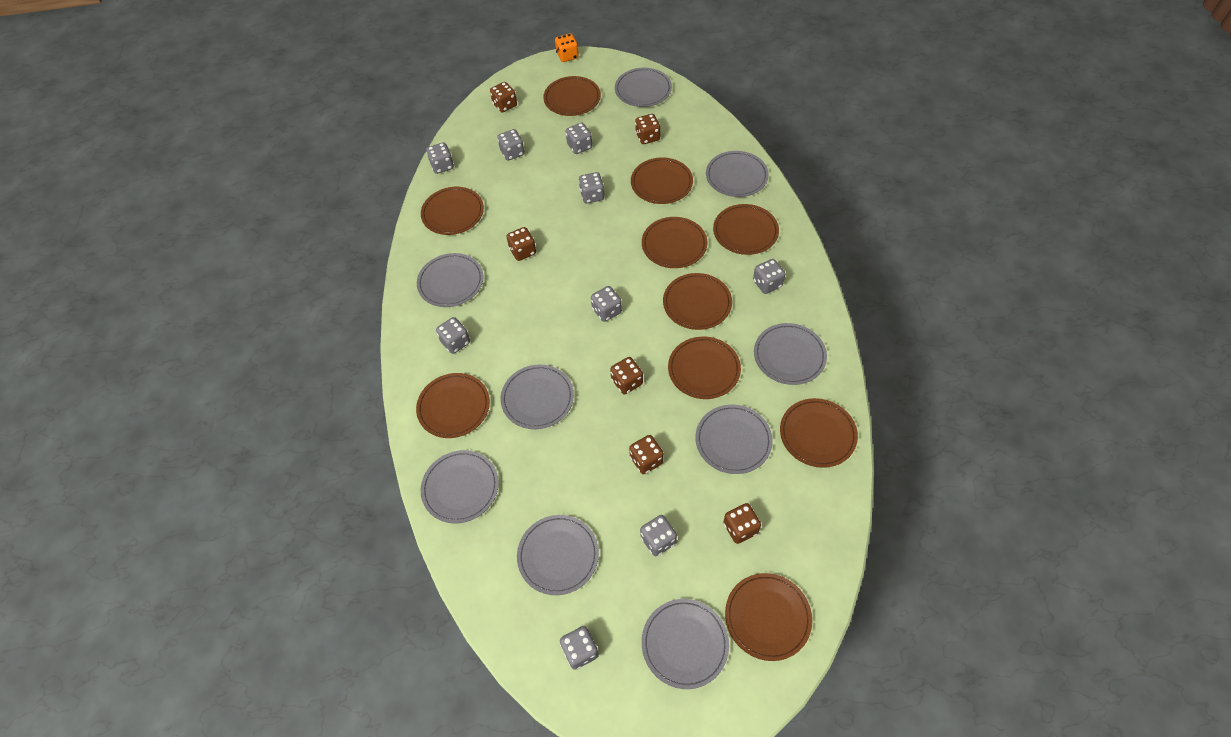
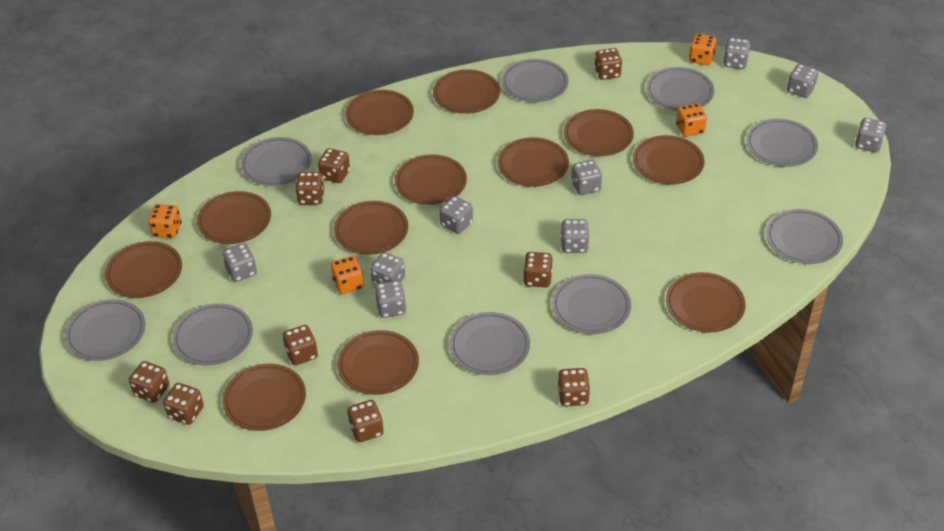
brown dice: [490,82,517,113] [506,227,536,261] [610,357,643,394] [629,435,664,474] [635,114,660,144] [723,503,761,544] = 6 -> [129,361,169,403] [163,383,204,425] [283,325,318,365] [295,172,324,204] [318,148,350,183] [347,400,384,442] [523,252,553,287] [558,368,590,406] [594,48,622,80] = 9
brown plate: [416,373,490,438] [421,187,484,235] [543,76,601,116] [631,157,693,204] [642,217,707,268] [663,273,732,330] [668,336,741,399] [713,204,779,255] [725,573,812,661] [780,398,858,468] = 10 -> [105,241,182,298] [197,191,271,244] [222,364,306,431] [334,201,408,255] [337,330,419,395] [345,90,414,135] [395,154,467,205] [433,69,500,114] [498,137,569,187] [564,109,634,156] [633,135,705,185] [666,272,746,332] = 12
orange dice: [555,33,579,62] = 1 -> [148,204,181,238] [331,256,364,294] [676,103,707,137] [689,34,717,65] = 4

